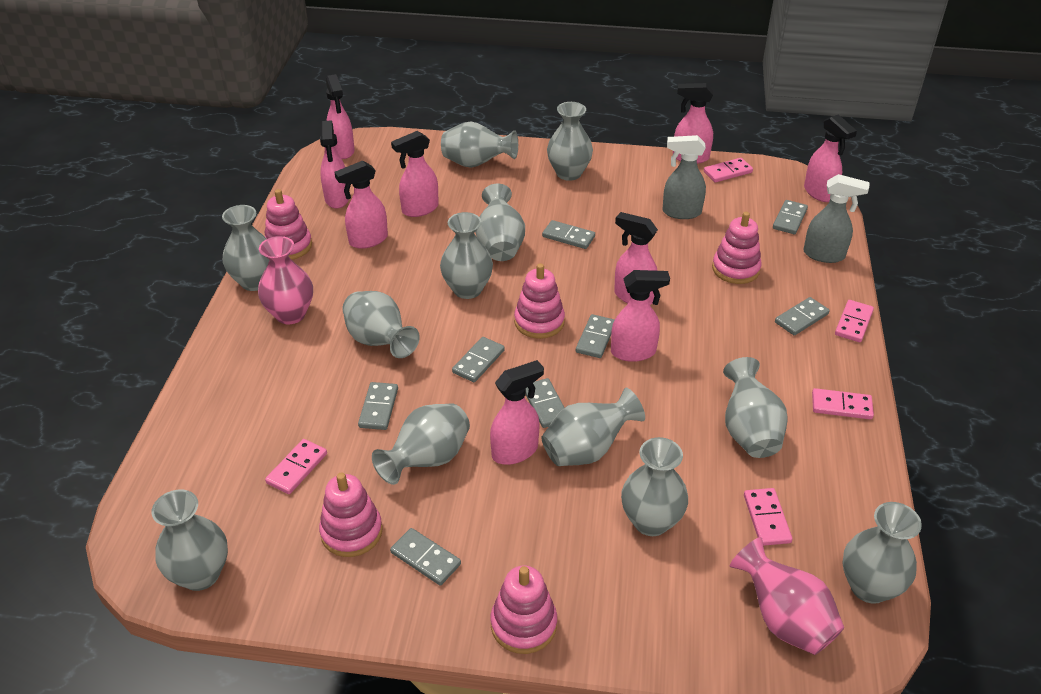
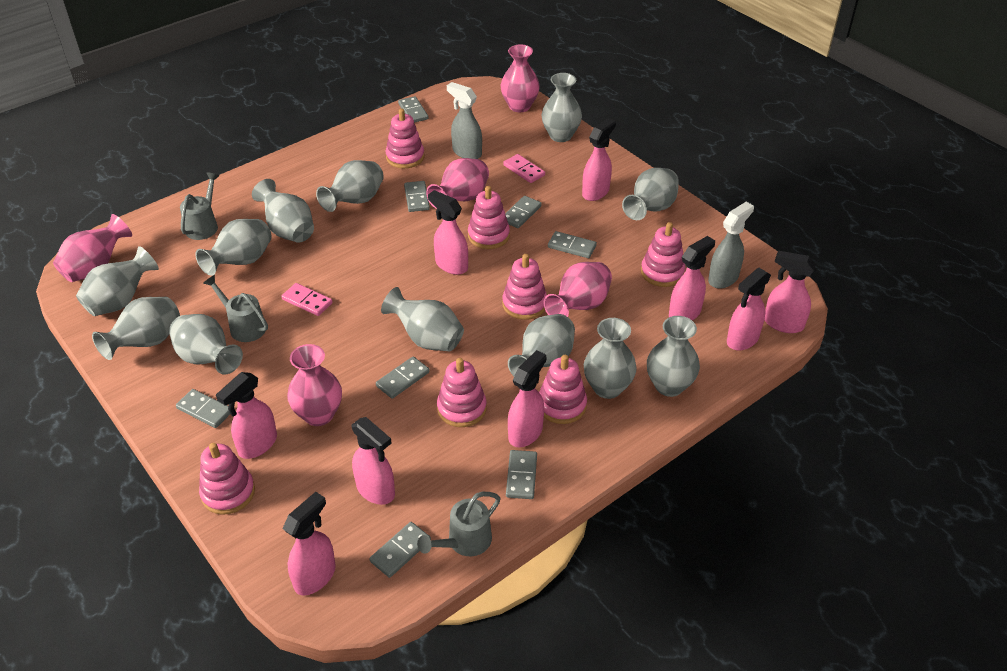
grey watering can: none = 0 -> [180,172,219,240] [203,275,268,342] [417,492,500,556] = 3
pink domino: [265,439,327,494] [704,158,753,182] [744,488,792,546] [812,388,874,420] [835,300,874,342] = 5 -> [281,283,333,316] [503,154,545,183] = 2
pink stacking toy: [265,189,312,260] [319,473,383,557] [490,566,557,654] [514,263,565,339] [712,212,761,284] = 5 -> [199,443,255,515] [386,109,424,168] [437,358,487,427] [468,186,510,249] [502,254,547,320] [539,355,587,424] [641,222,685,287] = 7
pink vase: [258,236,313,324] [730,537,844,655] = 2 -> [53,214,132,282] [287,344,342,426] [426,158,489,209] [501,44,540,112] [543,262,612,317] = 5

